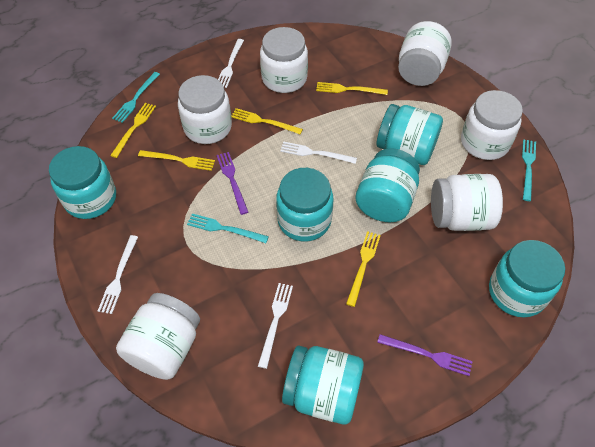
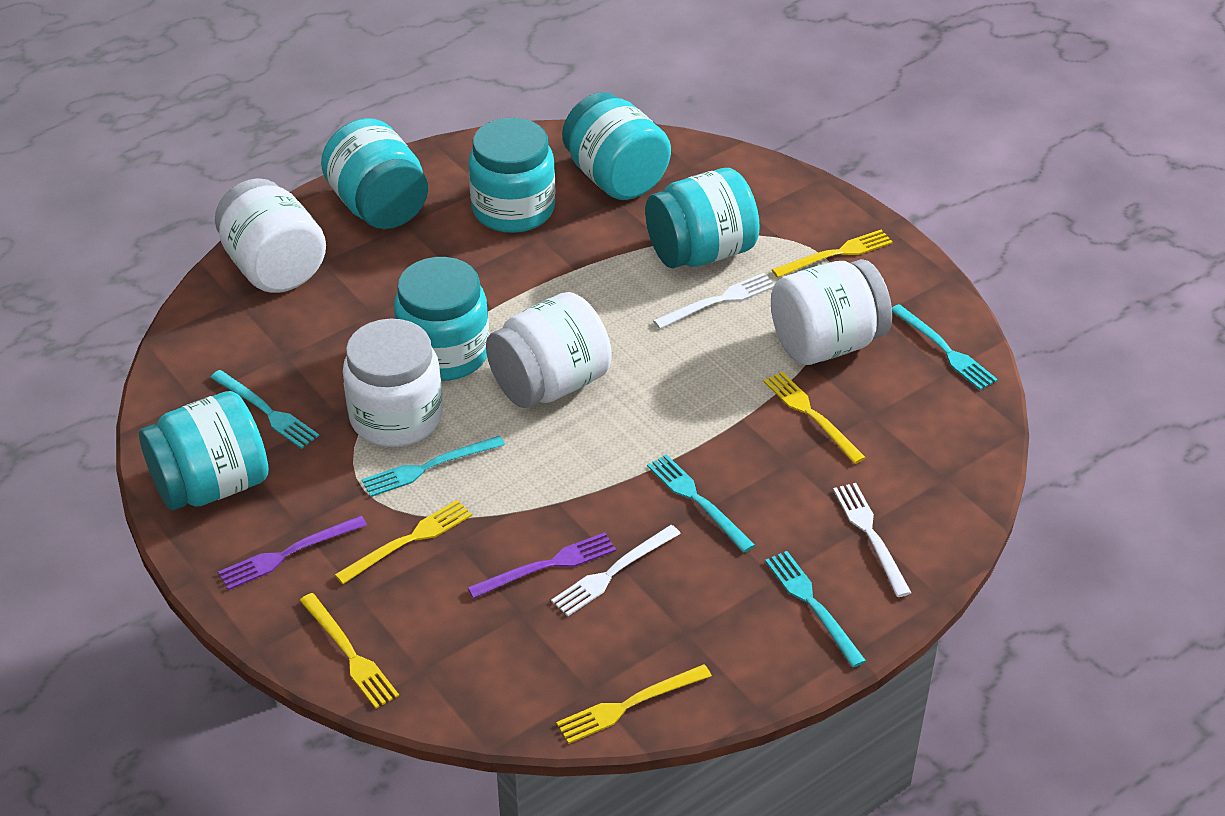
turquoise fork: [112,72,160,123] [187,213,269,243] [522,139,536,201] = 3 -> [210,370,319,449] [362,435,505,497] [647,454,755,552] [765,551,866,667] [892,304,998,390] = 5
white fork: [98,235,138,314] [218,39,244,88] [258,283,293,369] [280,142,357,164] = 4 -> [551,525,681,616] [653,273,775,329] [833,483,911,597] = 3
white jar: [116,293,200,380] [178,75,232,144] [260,27,308,93] [398,21,452,86] [431,174,503,231] [461,90,523,160] = 6 -> [215,178,326,293] [343,319,443,447] [486,292,612,408] [771,259,892,365] = 4

